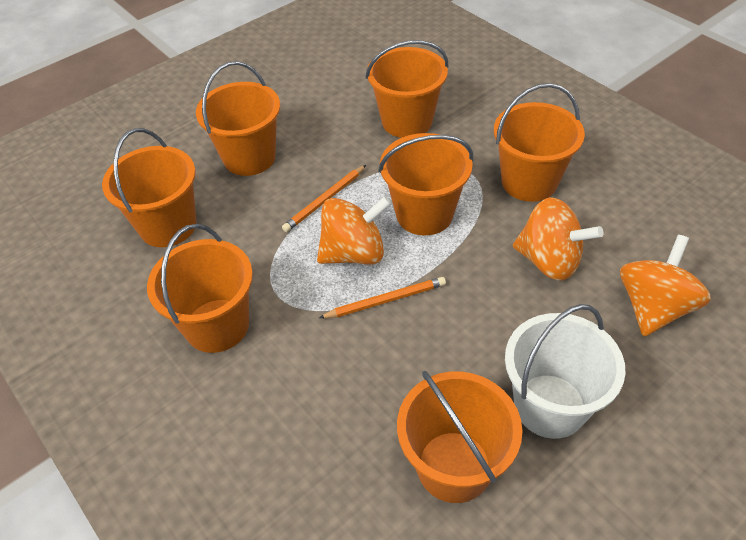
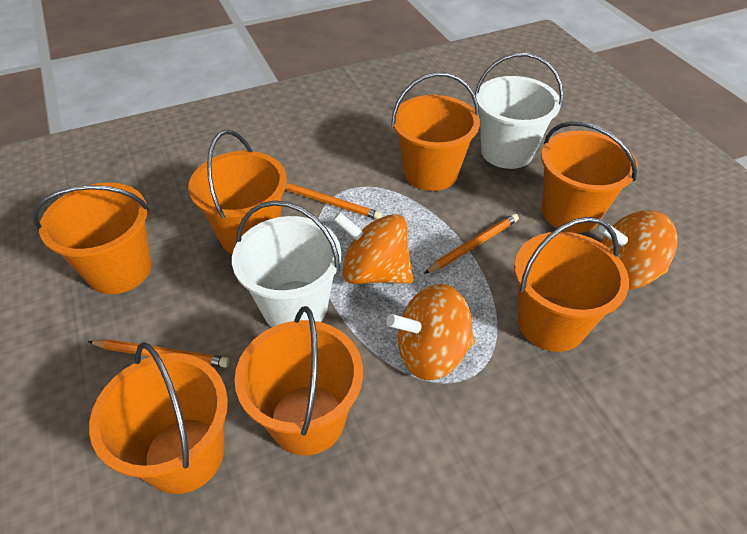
orange pencil: [282,165,366,232] [319,277,446,318] = 2 -> [88,339,229,368] [285,183,382,219] [424,214,519,274] = 3
white bucket: [505,304,626,439] = 1 -> [232,200,341,327] [475,53,564,169] = 2

